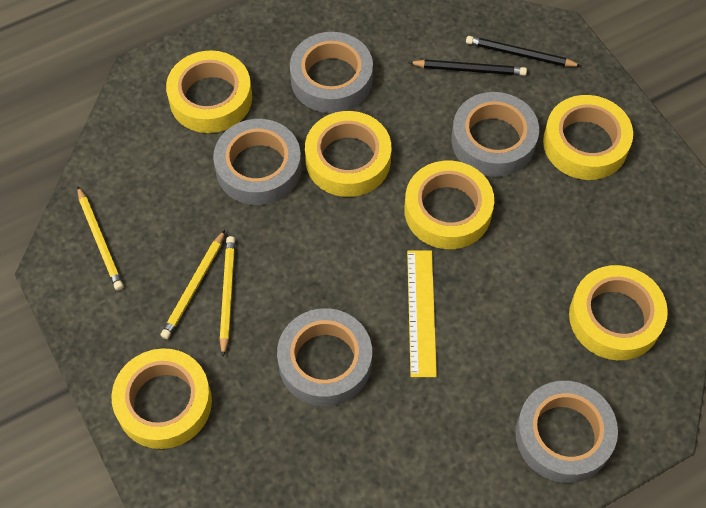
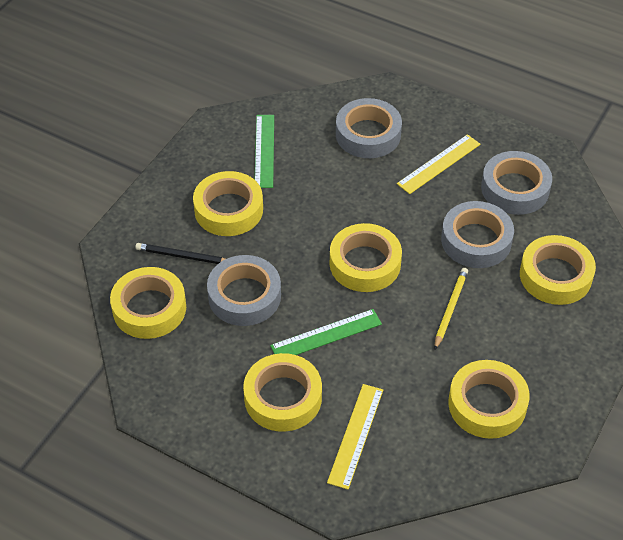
black pencil: [408,59,527,76] [466,36,581,67] = 2 -> [135,243,225,264] = 1
green ruler: none = 0 -> [255,115,274,188] [270,309,382,355] = 2
grey tape: [213,119,302,205] [277,308,372,406] [290,32,373,113] [451,92,539,177] [515,381,618,483] = 5 -> [207,255,281,326] [336,98,402,158] [441,201,514,268] [481,151,552,215] = 4
yellow pencil: [77,186,124,290] [160,230,225,339] [220,236,235,357] = 3 -> [434,268,468,349] = 1
yellow ruler: [407,250,437,377] = 1 -> [327,384,383,489] [397,134,481,194] = 2

